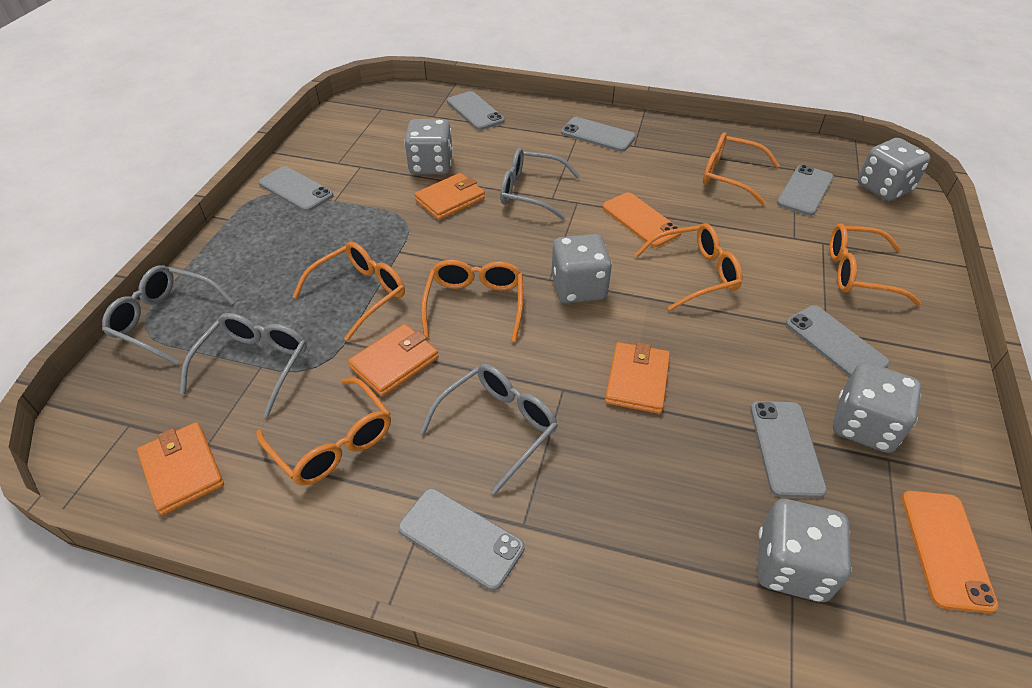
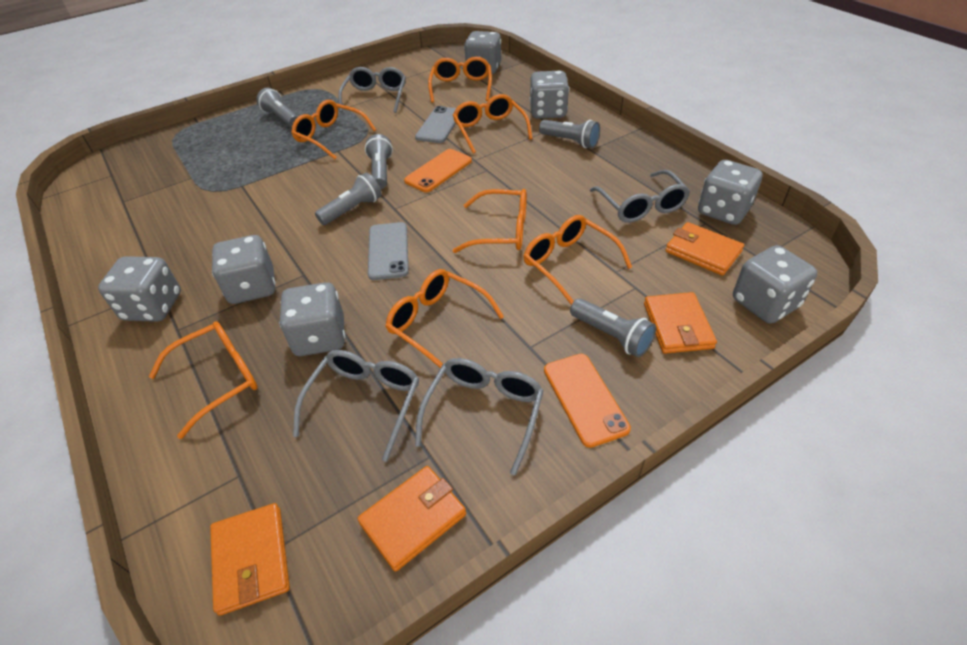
grey dice: [404,119,453,175] [552,234,612,303] [757,499,852,602] [833,362,922,453] [858,138,931,201] = 5 -> [98,256,181,322] [212,235,276,304] [279,282,345,356] [464,31,501,74] [530,71,569,119] [698,160,763,225] [733,245,817,323] = 7
grey flashlight: none = 0 -> [256,88,298,127] [315,173,382,225] [365,134,393,189] [539,120,600,148] [570,298,656,357] = 5
grey phone: [258,166,334,212] [398,488,525,591] [447,91,505,130] [561,117,636,152] [750,401,827,498] [777,165,834,216] [786,305,890,377] = 7 -> [368,222,409,280] [415,106,456,143] = 2
orange glasses: [257,378,391,486] [293,242,405,341] [421,259,523,342] [635,223,743,311] [703,132,780,205] [829,224,921,306] = 6 -> [149,321,258,439] [291,100,376,160] [386,269,504,368] [428,57,492,103] [452,189,527,253] [453,94,533,154] [524,215,632,305] = 7

